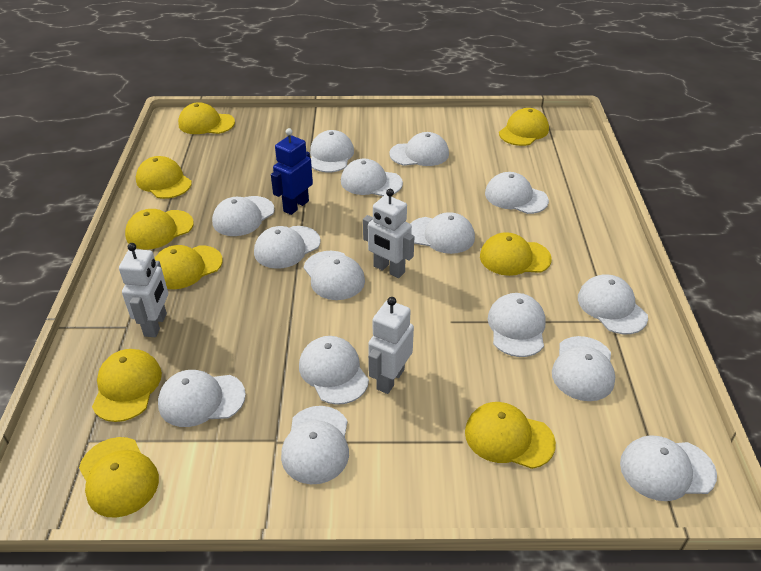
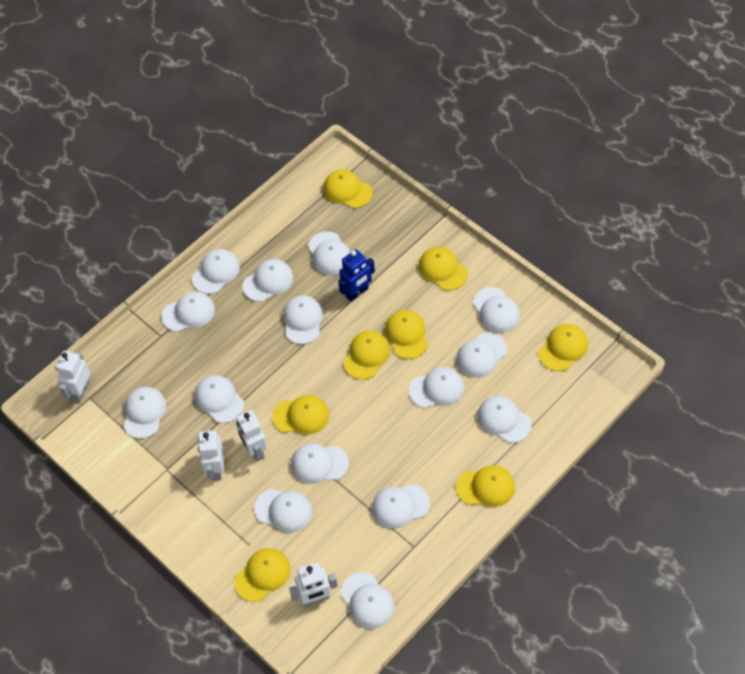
white robot: [119,243,168,337] [363,189,414,278] [368,297,414,394] = 3 -> [56,351,90,402] [198,430,224,481] [236,410,267,462] [289,562,338,606] = 4
yellow cap: [79,437,159,518] [92,349,162,422] [125,209,194,250] [136,156,192,199] [155,245,223,289] [178,102,235,134] [465,402,556,469] [480,232,552,276] [499,108,549,146] = 9 -> [235,548,291,602] [272,395,329,435] [323,170,373,208] [344,330,390,379] [385,310,428,359] [419,247,468,290] [456,465,515,507] [539,324,588,371] = 8

